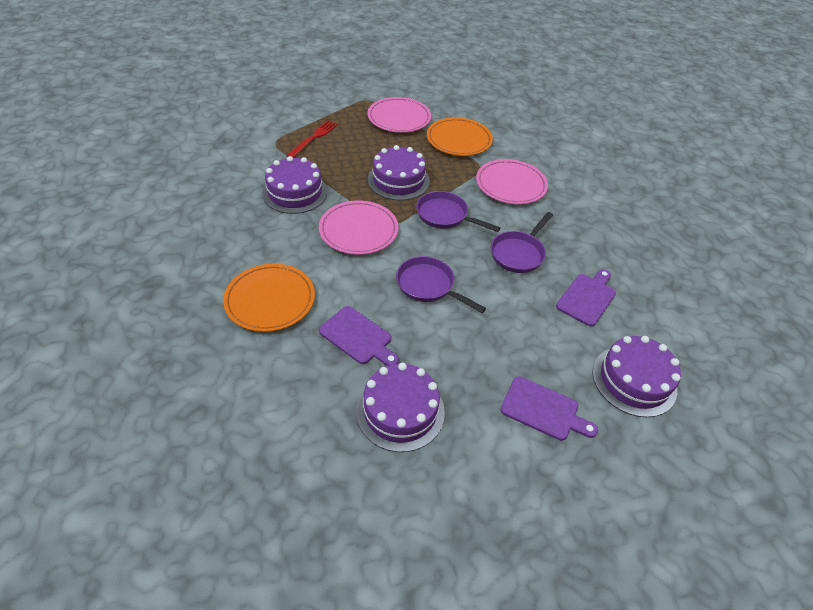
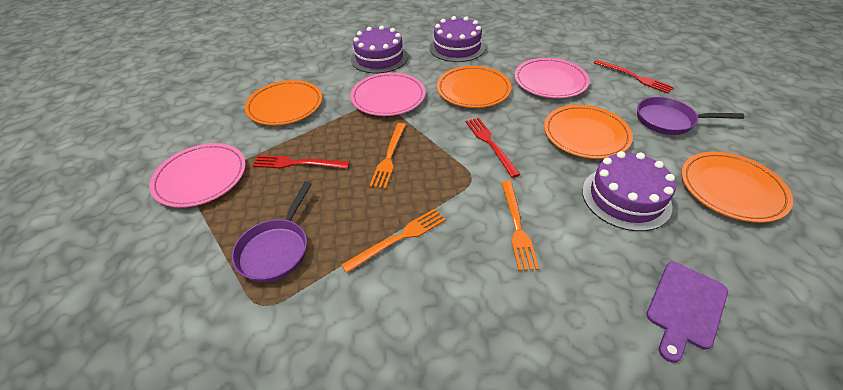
orange fork: none = 0 -> [341,209,446,273] [370,123,406,189] [501,181,539,271] = 3
orange plate: [223,264,315,332] [427,117,493,156] = 2 -> [245,80,322,126] [437,66,512,108] [544,105,633,159] [681,152,793,223] = 4
purple cake: [262,156,328,214] [356,363,445,452] [368,145,430,200] [592,336,681,417] = 4 -> [351,25,408,73] [429,16,485,62] [582,151,676,231] = 3
purple cutting board: [319,306,399,366] [500,376,598,441] [556,269,616,327] = 3 -> [646,262,728,363] = 1
purple pan: [396,256,486,313] [416,191,500,232] [491,212,553,273] = 3 -> [232,181,312,282] [637,97,745,135] = 2
red fork: [286,120,338,158] = 1 -> [253,155,350,169] [466,118,521,178] [593,60,674,94] = 3

